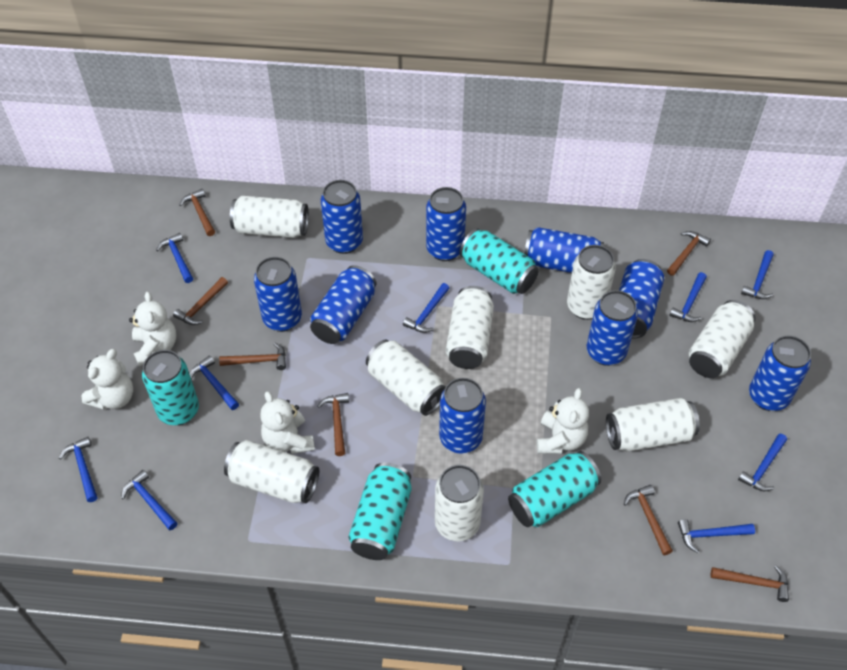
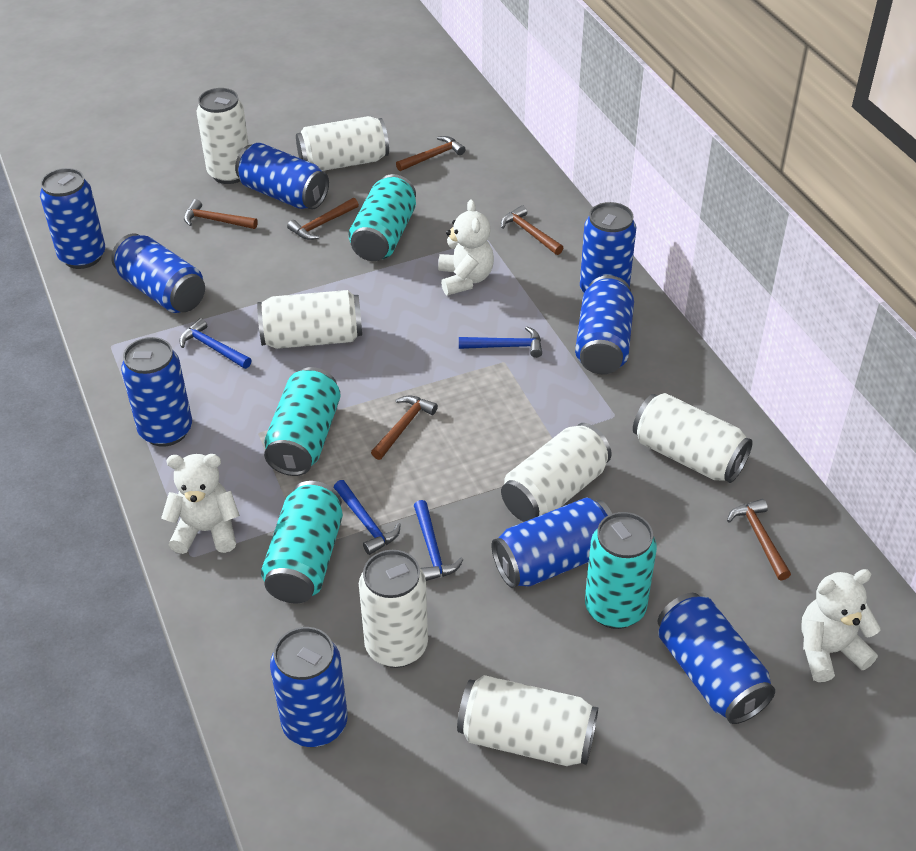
blue hammer: [59,437,98,502] [121,470,177,530] [156,233,193,283] [189,356,239,410] [403,283,449,333] [669,272,707,322] [678,519,755,553] [738,434,787,491] [741,250,774,299] = 9 -> [179,318,251,369] [334,480,401,555] [414,500,463,581] [459,326,542,358] = 4
brown hammer: [173,277,228,325] [179,189,215,236] [219,343,286,370] [317,393,349,456] [624,485,673,555] [667,231,711,276] [711,565,789,602] = 7 -> [184,199,258,229] [287,198,359,240] [371,395,438,460] [396,136,465,171] [501,205,563,255] [727,499,791,581] = 6
white can: [224,440,319,503] [230,196,309,238] [366,339,446,416] [435,465,484,541] [446,286,494,369] [567,245,616,320] [606,398,700,452] [689,300,755,378] = 8 -> [197,88,249,184] [257,290,362,349] [296,116,389,171] [359,550,428,668] [457,675,598,766] [501,423,612,522] [633,393,753,483] = 7
white teddy bear: [81,349,133,410] [129,292,176,367] [260,391,315,454] [537,388,589,454] = 4 -> [161,454,240,554] [438,199,494,295] [801,569,881,682] = 3

